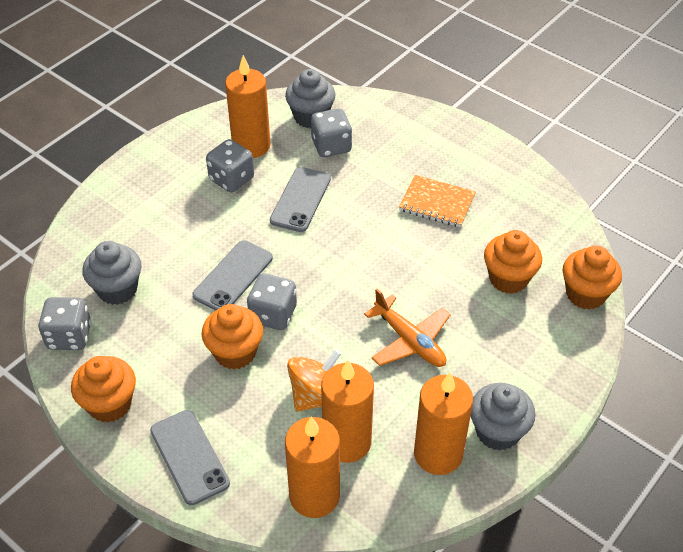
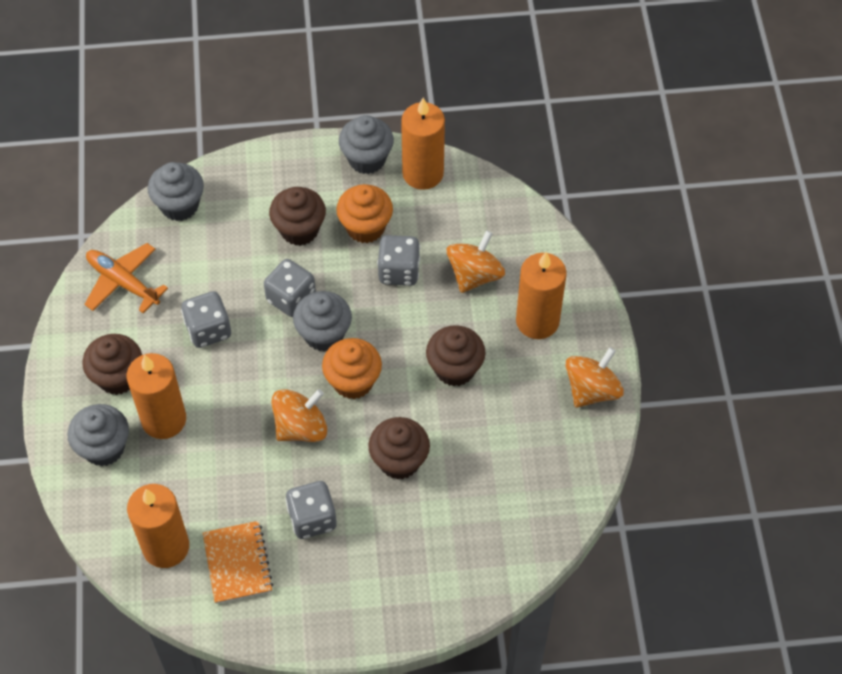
brown cupcake: none = 0 -> [83,334,142,395] [269,187,326,246] [368,417,430,480] [426,325,486,386] = 4
grey cupcake: [82,241,142,305] [285,69,335,128] [471,383,536,451] = 3 -> [67,404,129,466] [148,162,204,221] [293,291,352,351] [339,115,394,174] = 4
grey phone: [150,410,230,505] [192,240,273,311] [270,167,331,232] = 3 -> none = 0
orange cupcake: [71,356,136,423] [201,304,263,369] [484,230,542,294] [563,245,622,310] = 4 -> [322,338,382,399] [336,184,393,243] = 2
orange spinning top: [287,349,341,411] = 1 -> [271,389,327,442] [446,230,505,293] [565,347,624,408] = 3

